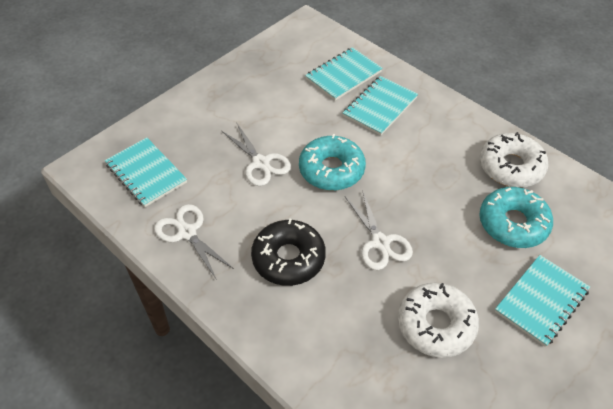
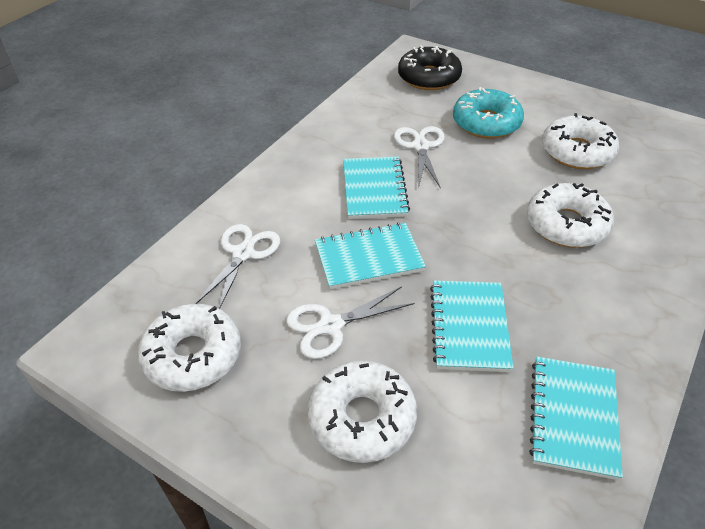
turquoise donut: [299,134,366,191] [480,187,553,248] = 2 -> [453,87,524,139] = 1
white donut: [398,282,479,358] [480,132,549,188] = 2 -> [138,304,241,392] [308,361,417,463] [527,183,614,248] [542,113,619,169] = 4

